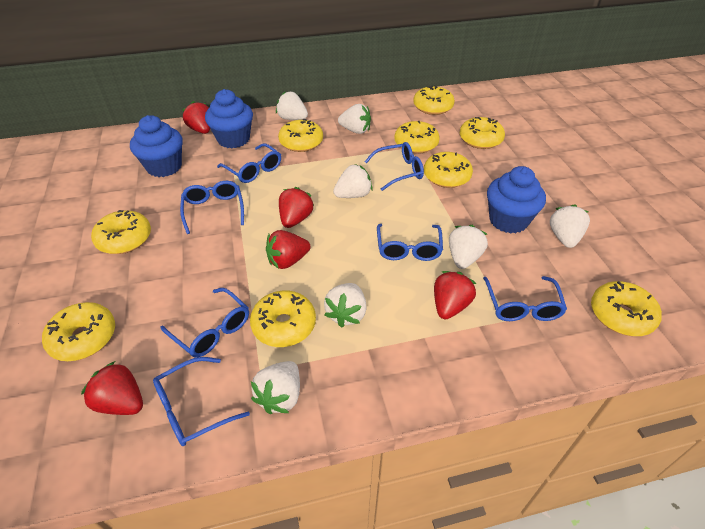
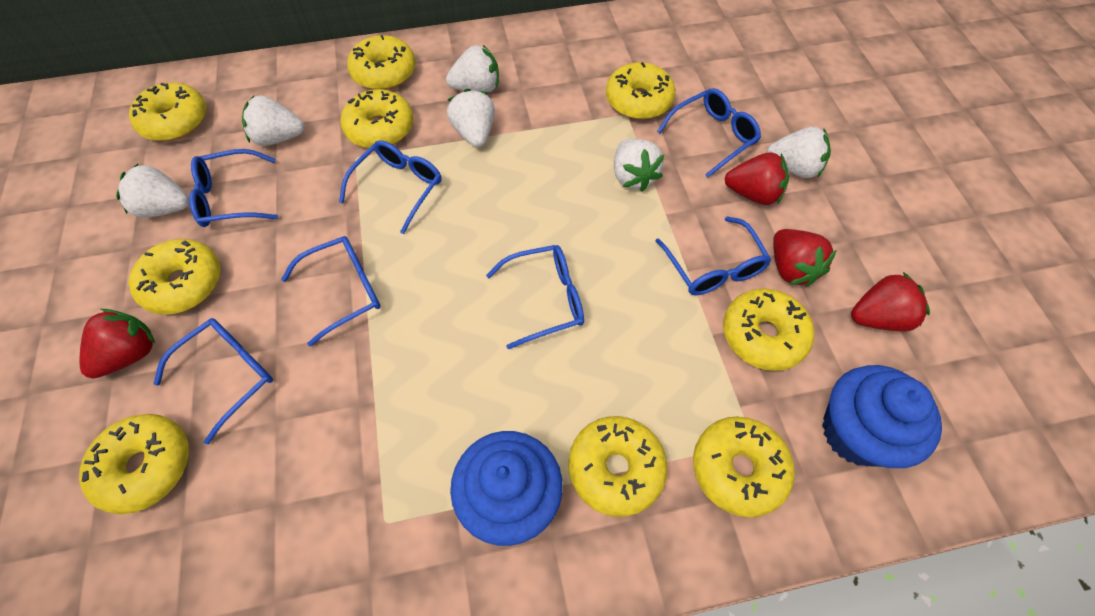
blue cupcake: [130,115,183,177] [205,89,253,149] [487,166,546,233] = 3 -> [450,431,563,546] [822,365,942,468] = 2
red strawberry: [81,361,143,415] [182,101,210,134] [266,230,310,269] [279,187,314,228] [434,271,476,319] = 5 -> [79,309,155,378] [725,152,789,205] [773,229,837,287] [851,272,930,332] = 4
white strawberry: [251,361,300,414] [276,92,308,120] [324,283,366,328] [333,164,373,198] [338,104,371,134] [449,225,488,269] [550,204,590,248] = 7 -> [116,164,189,218] [242,95,304,146] [446,45,499,93] [447,89,495,147] [614,139,664,192] [767,127,831,178] = 6

